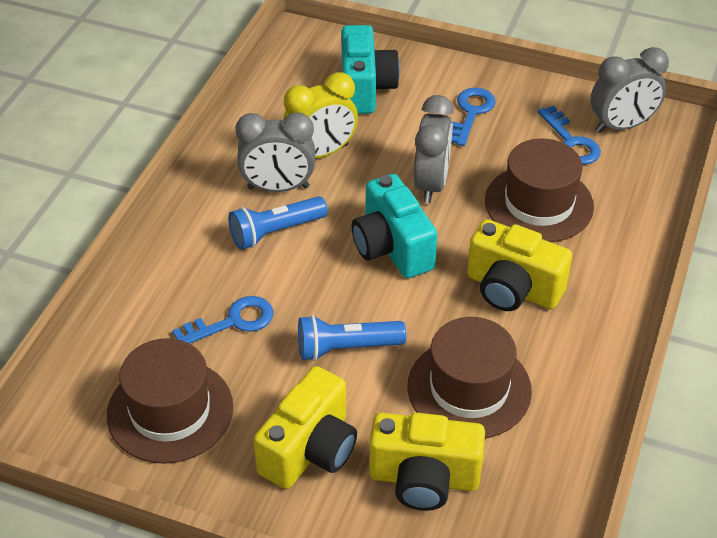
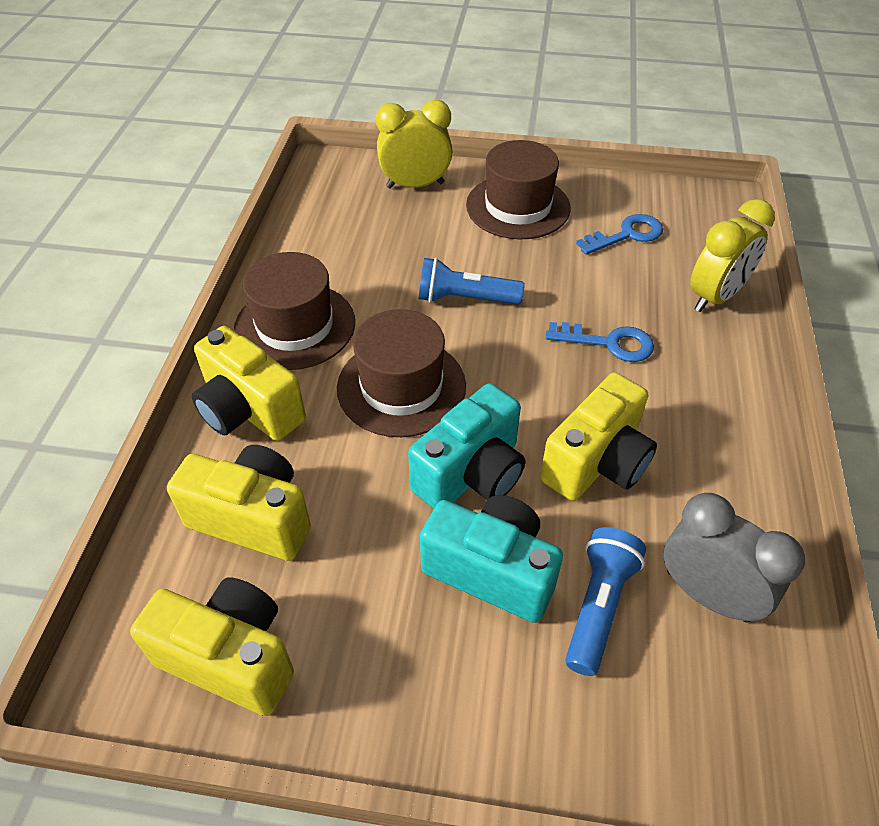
blue key: [172,296,273,344] [452,88,496,146] [538,105,601,165] = 3 -> [545,322,654,362] [576,214,663,255] = 2
grey clock: [235,112,315,192] [414,95,454,203] [591,47,669,133] = 3 -> [664,493,805,623] = 1
yellow camera: [253,366,357,489] [369,412,485,511] [467,219,572,311] = 3 -> [130,577,294,716] [167,445,311,561] [192,326,306,441] [540,372,657,501] = 4
yellow clock: [283,72,358,158] = 1 -> [376,100,452,189] [690,199,775,312] = 2

